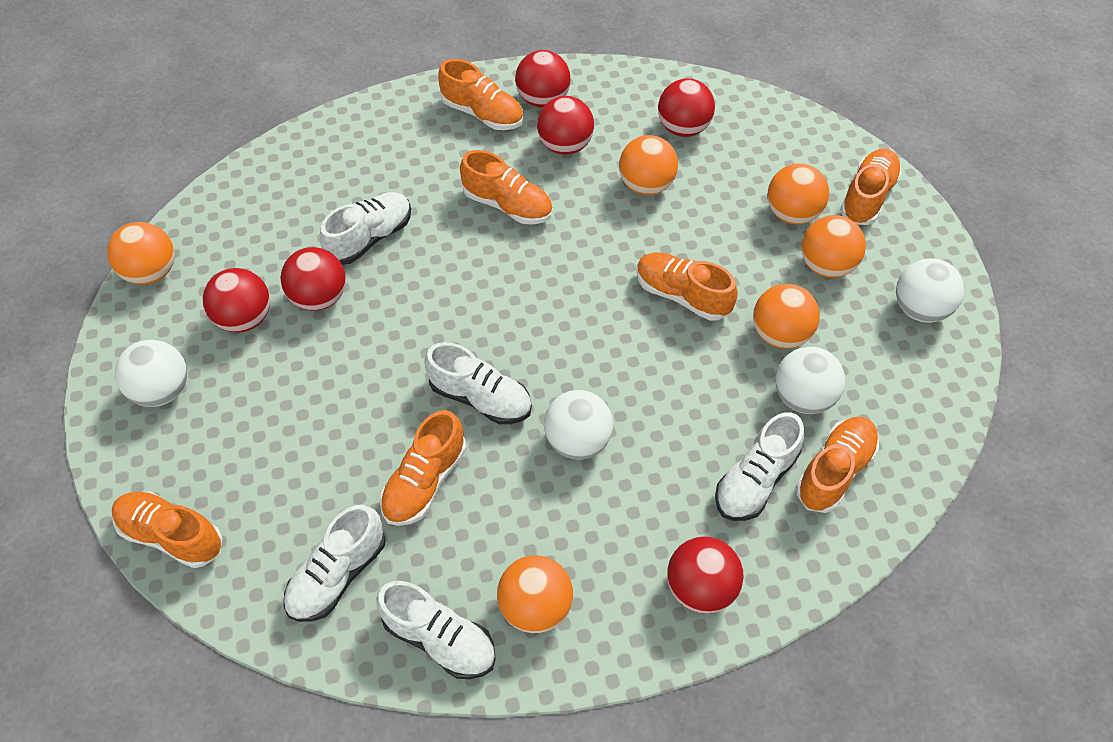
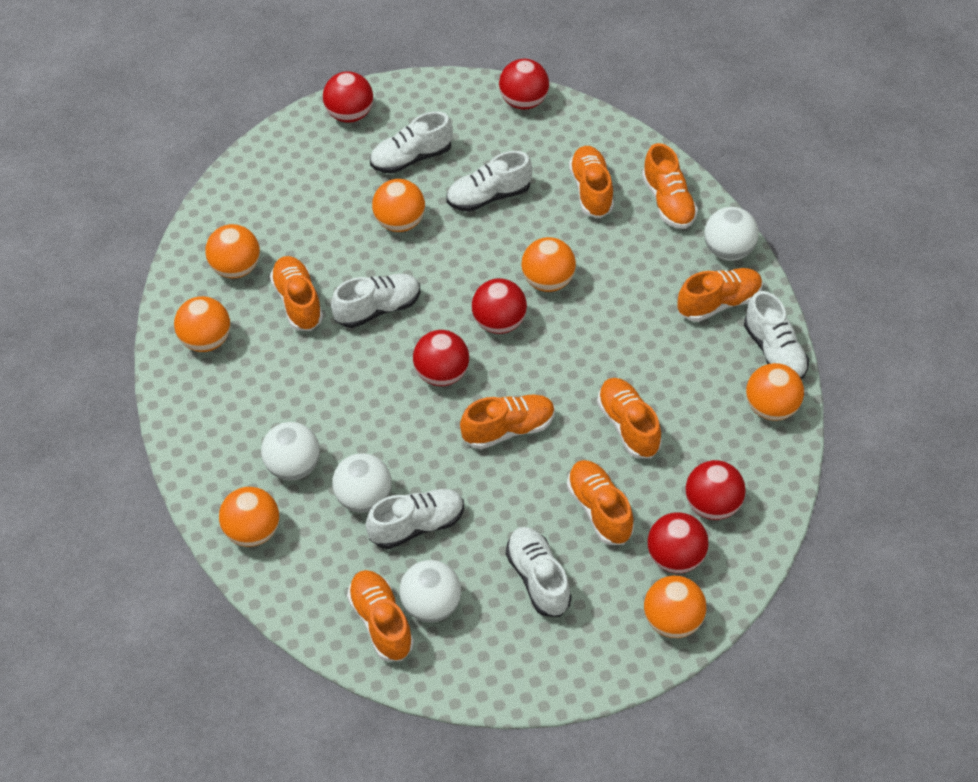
orange ball: [107,222,175,285] [497,555,573,633] [619,135,678,195] [753,284,820,349] [768,163,829,224] [801,215,866,278] = 6 -> [174,296,230,352] [205,224,260,278] [219,487,279,547] [372,179,425,232] [521,237,576,292] [644,576,706,638] [746,363,804,421] = 7
orange shoe: [112,492,222,568] [380,410,466,526] [438,59,524,130] [460,150,553,224] [636,253,738,321] [796,417,879,513] [840,148,902,225] = 7 -> [270,256,323,331] [347,570,414,661] [460,394,555,449] [567,460,634,545] [569,146,614,218] [597,378,662,458] [642,143,698,229] [678,268,763,322] = 8
white shoe: [284,505,386,622] [320,192,411,265] [376,581,496,679] [424,342,532,424] [715,412,804,521] = 5 -> [331,274,420,328] [366,489,464,549] [370,111,453,174] [446,151,533,212] [506,527,572,617] [744,291,809,380] = 6

